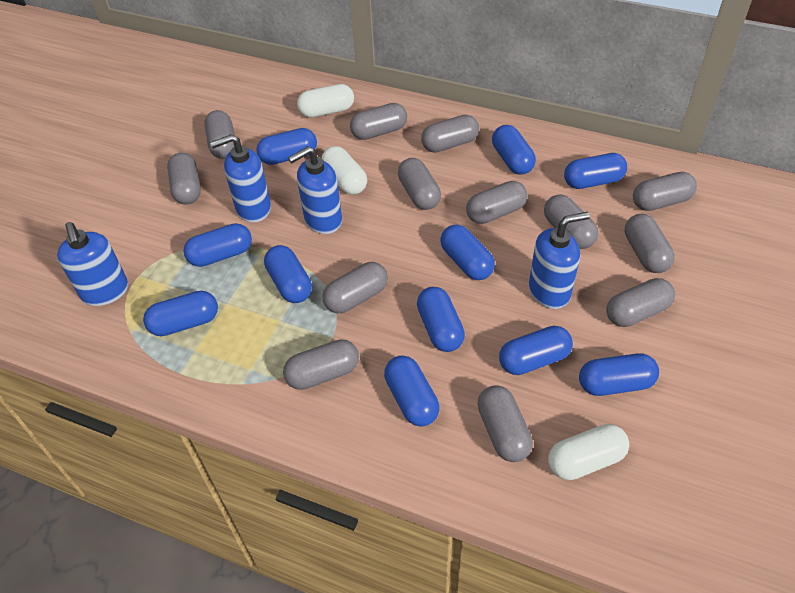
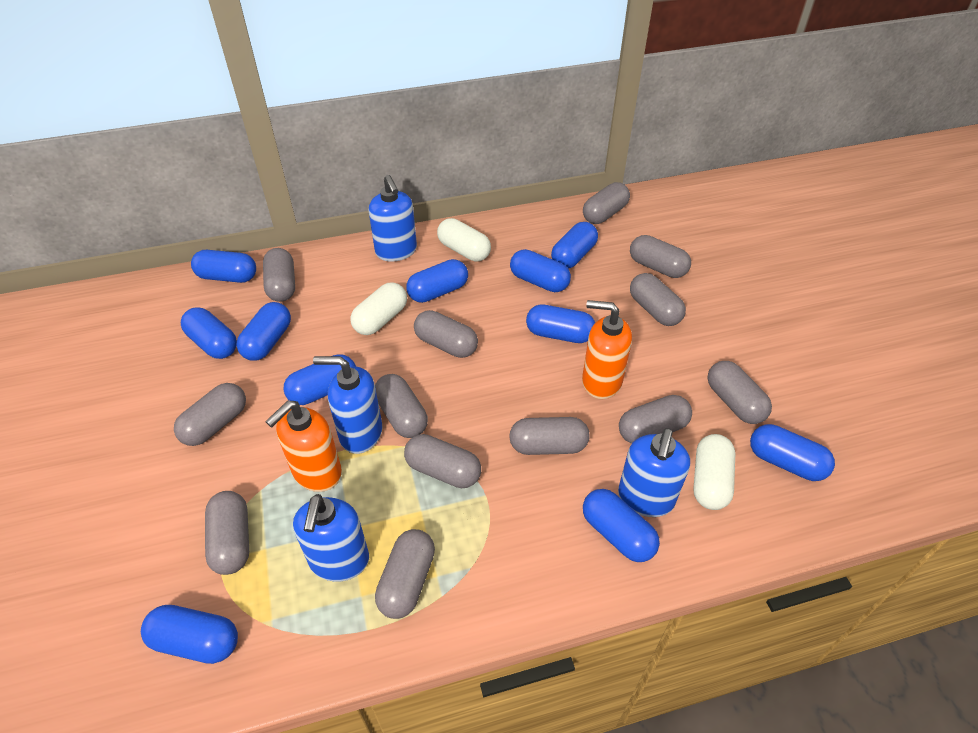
orange soap dispenser: none = 0 -> [265,401,342,492] [582,300,632,399] = 2

